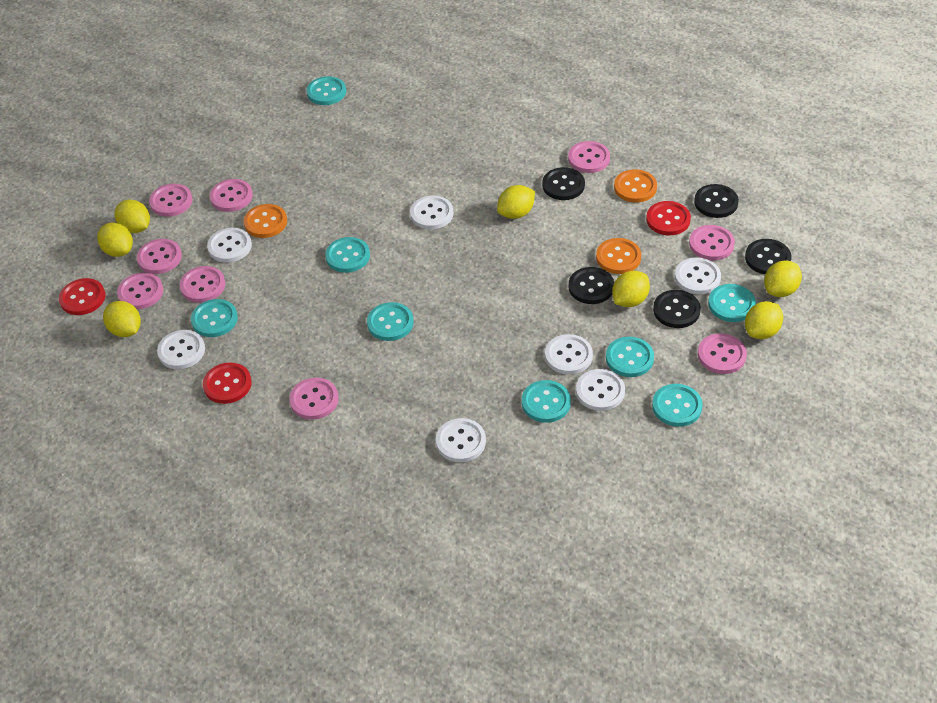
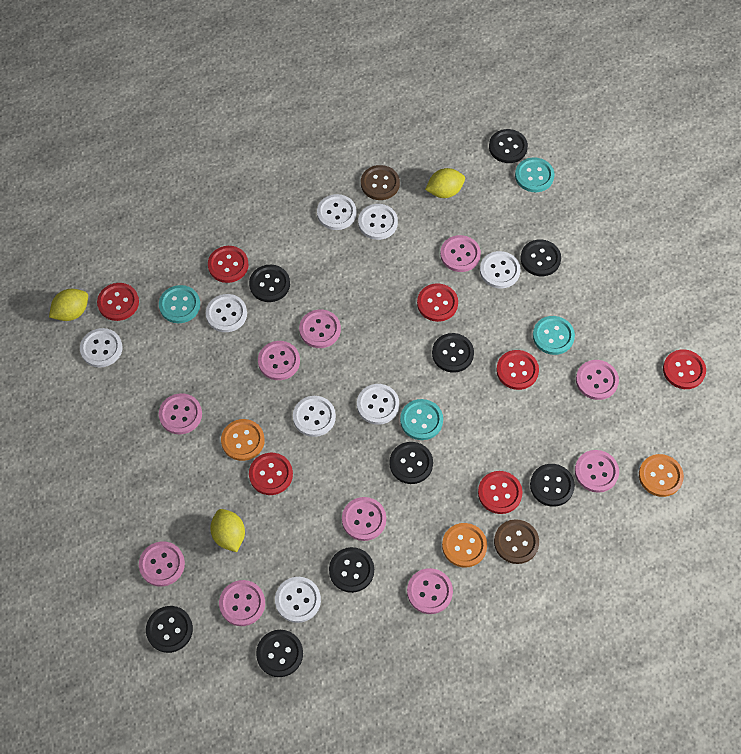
black button: [542,167,585,200] [569,267,614,304] [653,290,701,328] [694,184,739,218] [745,239,792,275] = 5 -> [146,606,193,653] [249,265,290,302] [256,630,303,677] [329,547,374,593] [389,442,433,484] [432,333,474,372] [489,129,528,163] [520,239,561,276] [530,464,575,507] = 9
brown button: none = 0 -> [361,165,400,200] [494,519,539,564] = 2
pink button: [117,273,163,309] [137,239,182,274] [149,184,193,217] [179,266,225,303] [210,179,253,212] [289,378,339,420] [568,141,610,173] [689,225,735,260] [698,333,747,374] = 9 -> [139,541,185,587] [159,393,202,434] [219,580,265,626] [258,341,300,380] [299,309,341,348] [342,497,386,541] [407,568,453,614] [440,235,481,272] [575,450,619,493] [576,360,619,400] = 10
red button: [59,278,105,315] [203,363,252,404] [646,201,691,235] = 3 -> [97,283,139,321] [208,246,249,283] [249,453,293,495] [417,283,458,322] [478,471,522,514] [496,350,539,390] [663,349,706,389] = 7
turquoise button: [191,299,238,337] [307,76,346,105] [325,237,370,273] [367,302,414,341] [522,380,571,423] [606,337,654,377] [652,384,703,427] [708,284,756,322] = 8 -> [159,285,200,323] [400,399,443,440] [515,157,554,192] [533,316,575,355] = 4
white button: [157,330,205,369] [207,228,252,263] [410,196,453,229] [436,418,486,462] [545,334,593,375] [576,369,625,411] [675,257,721,294] = 7 -> [80,328,122,367] [206,294,247,332] [275,577,321,623] [293,396,336,437] [317,194,357,230] [357,384,399,425] [358,204,398,240] [480,251,521,288] = 8
yellow lemon: [97,222,133,257] [103,301,141,337] [115,200,150,233] [497,185,535,219] [612,271,650,307] [745,301,783,339] [764,260,802,297] = 7 -> [49,289,88,321] [210,509,245,552] [425,168,465,198] = 3

